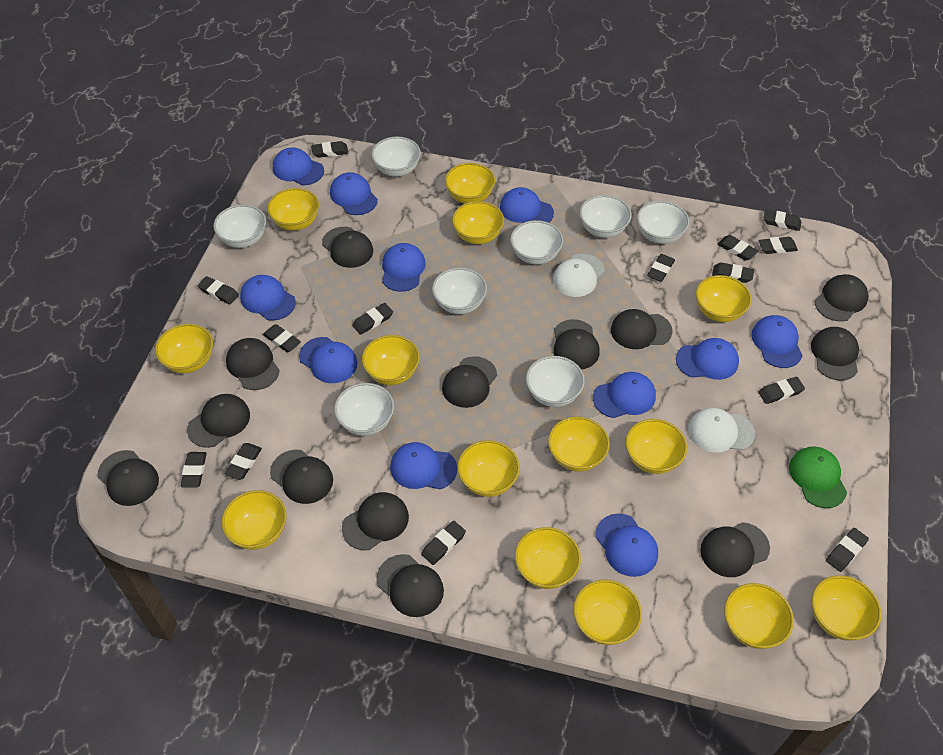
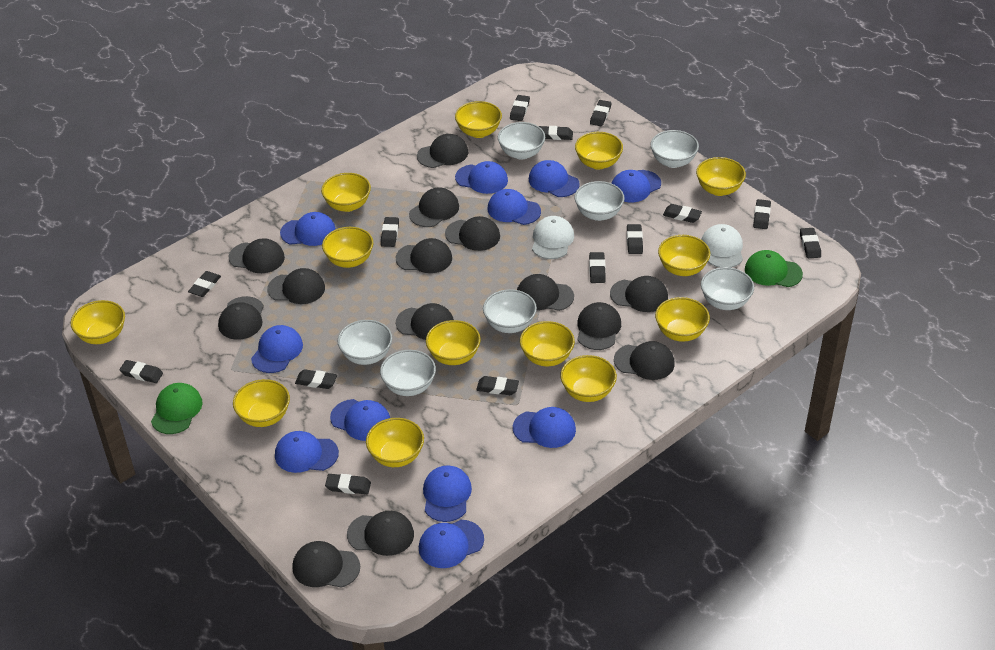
black cap: [97,450,159,506] [187,394,250,448] [226,338,280,390] [270,450,333,504] [322,227,373,268] [342,492,409,550] [376,554,444,617] [442,356,497,408] [553,319,600,370] [611,309,672,349] [700,522,770,577] [811,327,859,380] [815,274,868,322] = 13 -> [218,296,264,340] [229,238,285,273] [267,268,325,304] [292,541,360,588] [347,511,414,556] [396,238,452,273] [396,303,454,340] [409,187,459,227] [417,134,468,168] [445,216,500,251] [517,274,574,311] [577,302,621,350] [610,276,668,312] [614,341,675,380] = 14
green cap: [789,446,847,508] = 1 -> [151,383,203,434] [745,250,803,287] = 2
white bowl: [213,204,266,248] [334,383,394,436] [371,137,421,177] [432,268,487,314] [510,220,563,265] [526,356,585,407] [580,195,632,238] [637,201,689,244] = 8 -> [337,320,392,365] [380,350,436,396] [483,289,537,333] [498,122,545,160] [574,181,625,221] [651,130,699,168] [701,267,754,310] = 7
yellow bowl: [155,324,213,373] [222,490,287,550] [267,188,319,231] [362,335,420,385] [445,163,495,204] [452,201,504,244] [457,440,520,497] [515,527,581,589] [548,417,610,472] [573,580,642,645] [625,419,687,474] [696,275,752,322] [724,583,794,649] [812,575,882,641] = 14 -> [71,300,125,344] [233,379,290,427] [321,173,371,212] [322,227,373,268] [366,418,424,467] [426,320,481,365] [455,101,502,138] [520,321,575,366] [560,355,617,402] [575,132,623,170] [655,297,710,342] [658,235,710,276] [696,157,746,196] = 13

